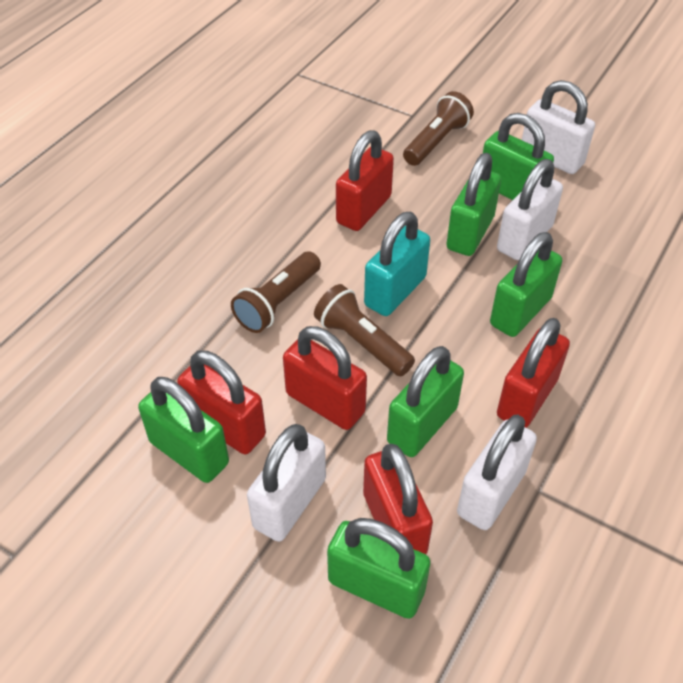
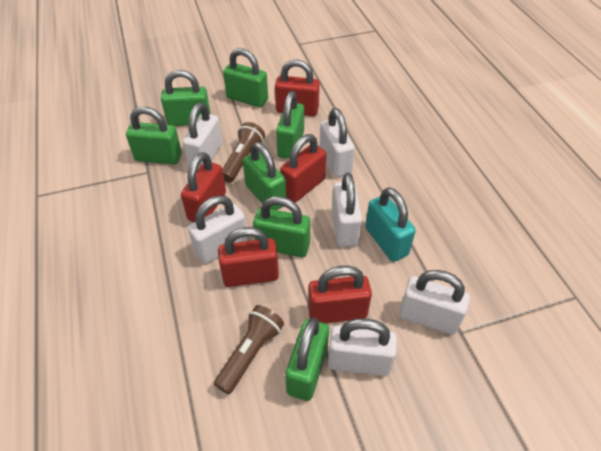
brown flashlight: [231,251,321,333] [314,284,415,376] [403,91,474,166] = 3 -> [214,305,284,394] [222,122,265,183] = 2
green padlock: [138,377,229,483] [327,518,431,619] [387,346,464,457] [446,153,501,256] [483,113,554,200] [490,232,562,337] = 6 -> [126,107,182,164] [161,70,211,126] [223,48,268,107] [243,142,286,210] [253,196,311,257] [276,91,304,159] [285,318,329,401] = 7
white padlock: [247,424,326,542] [457,414,537,530] [497,159,563,260] [522,80,595,174] = 4 -> [182,102,222,170] [188,196,248,264] [319,108,355,177] [328,318,397,376] [332,173,362,247] [399,270,470,335] = 6

